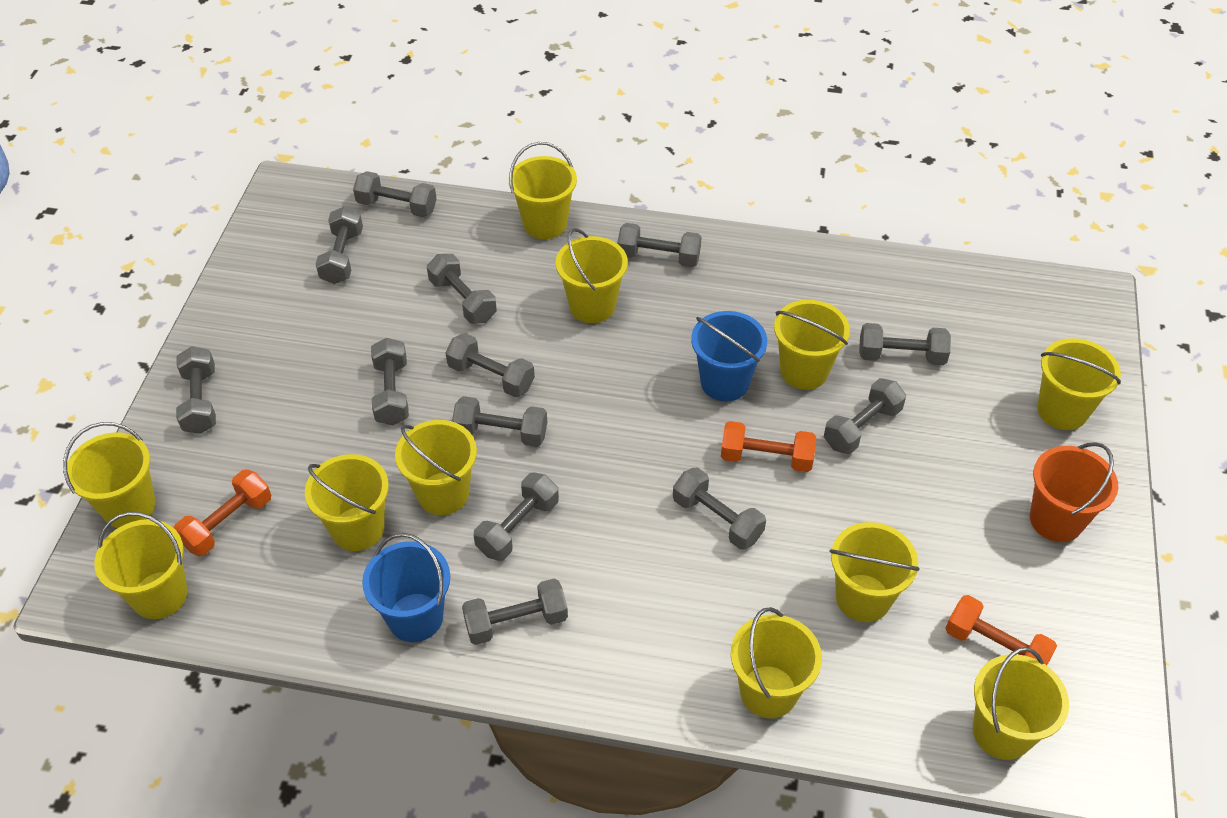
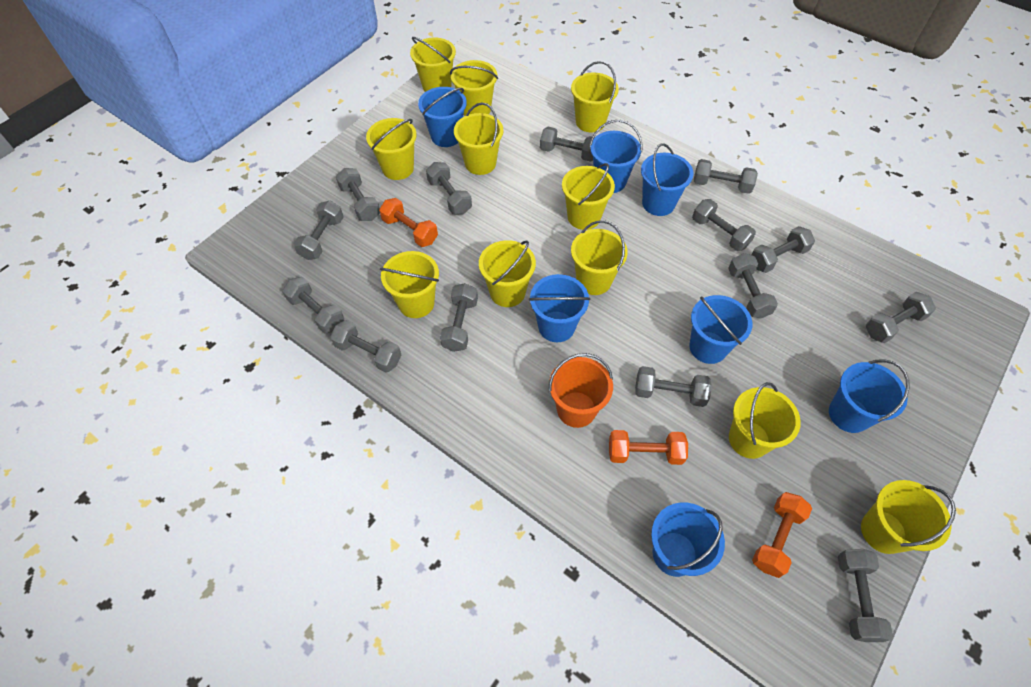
blue bucket: [362,533,450,642] [691,311,767,402] = 2 -> [418,87,467,147] [529,274,590,342] [589,120,643,193] [641,143,694,216] [651,502,725,577] [690,295,752,364] [829,359,910,433] = 7
grey dumbbell: [176,346,216,434] [316,206,363,284] [353,171,437,217] [371,338,409,425] [427,254,497,324] [445,333,535,397] [452,396,547,447] [462,579,568,645] [474,472,559,561] [617,223,702,267] [673,468,766,550] [824,378,906,454] [859,323,951,365] = 13 -> [282,277,344,334] [294,201,343,260] [330,320,401,373] [336,168,380,221] [426,162,472,214] [440,283,478,352] [540,127,595,162] [635,366,712,407] [692,199,756,251] [694,159,758,194] [728,253,778,319] [751,226,815,273] [838,549,893,642] [866,292,936,343] = 14

